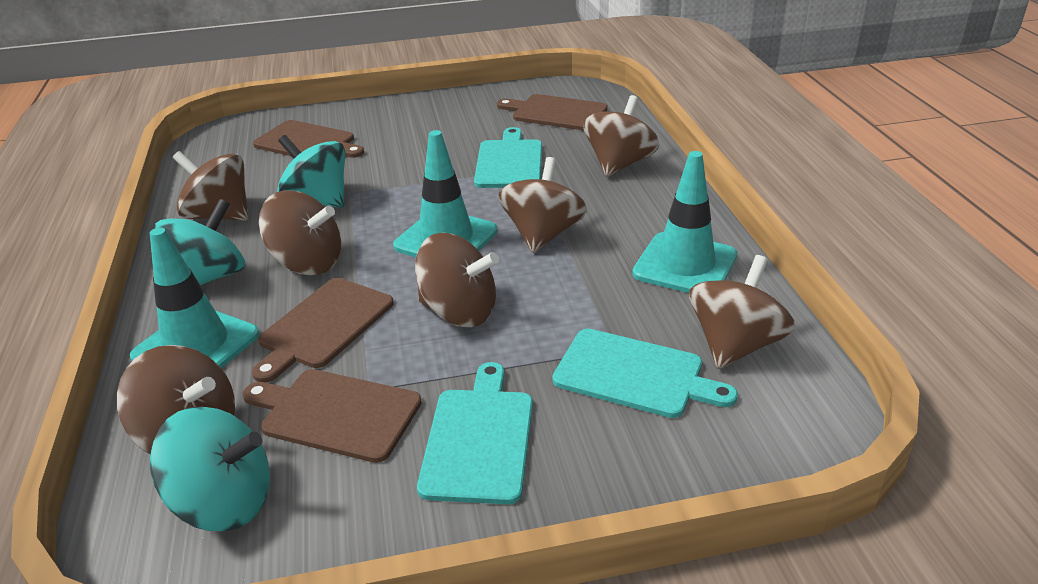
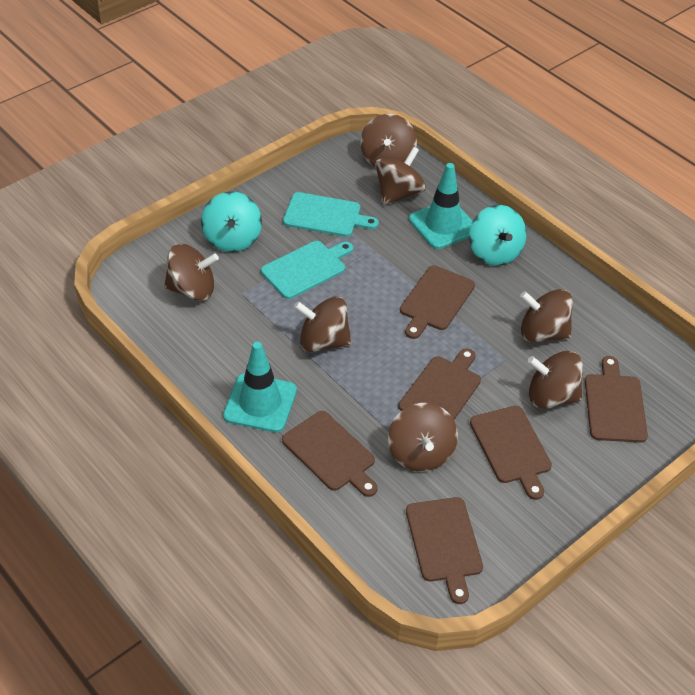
brown cutting board: [243,369,422,463] [252,278,394,383] [253,120,364,158] [497,94,608,130] = 4 -> [282,411,378,497] [398,348,481,420] [400,265,475,339] [406,497,483,604] [470,406,552,500] [585,356,648,443] = 6
turquoise cutting board: [417,362,533,504] [474,127,542,188] [552,329,738,418] = 3 -> [261,241,353,299] [283,192,379,237] = 2
turquoise spinning top: [150,407,270,531] [154,199,245,285] [277,135,345,208] = 3 -> [201,191,262,252] [469,205,527,266] = 2
turquoise traffic cone: [130,227,259,368] [393,130,498,257] [632,151,737,293] = 3 -> [223,341,297,432] [409,163,473,249] = 2

